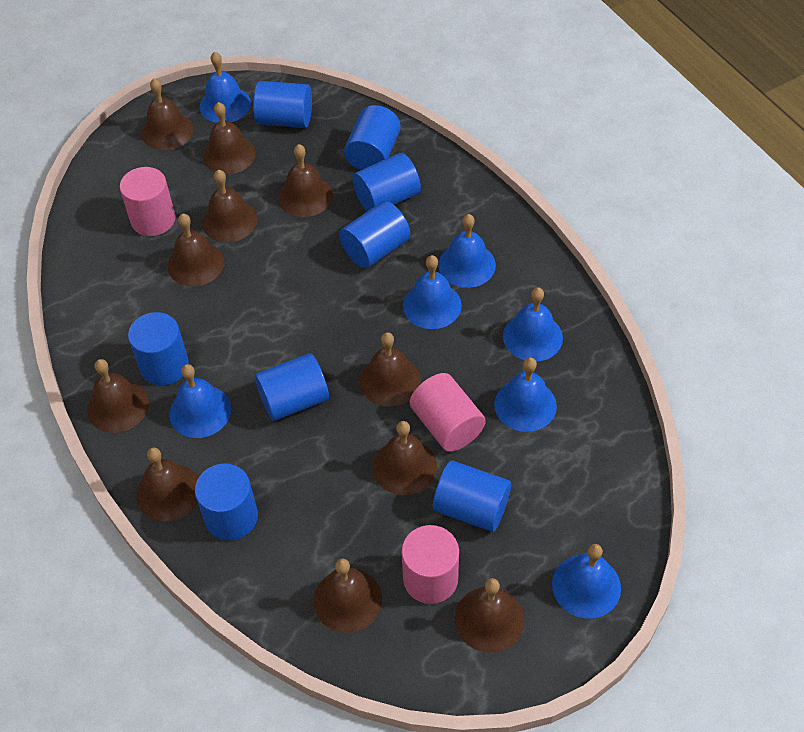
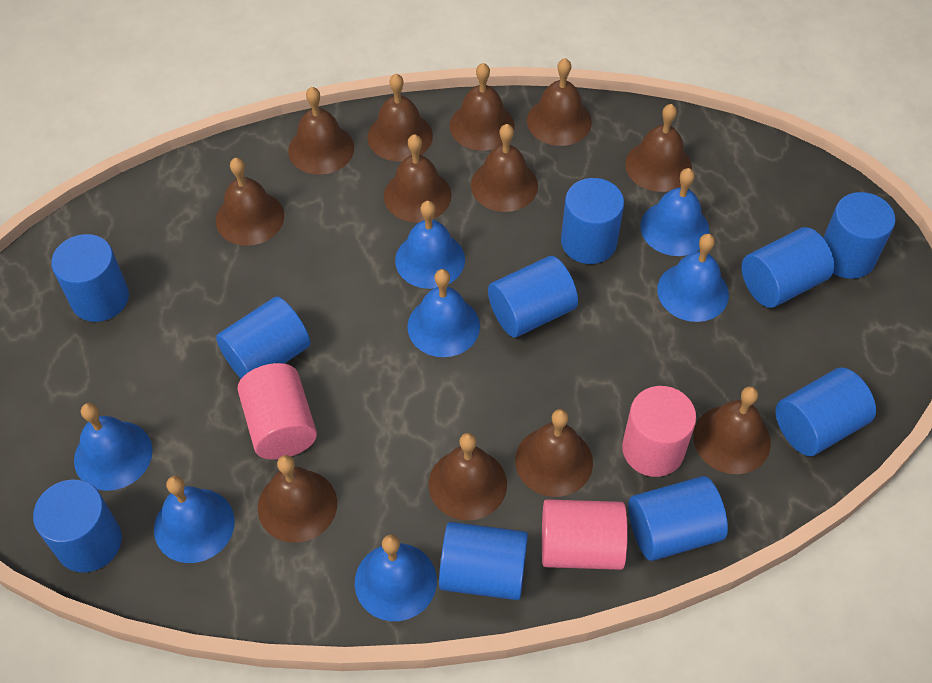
blue cylinder: [128,312,189,386] [195,463,258,541] [253,81,312,128] [255,353,329,421] [339,201,410,269] [344,105,401,171] [353,153,421,211] [433,460,511,532] = 8 -> [33,479,122,572] [51,234,129,322] [216,296,310,378] [439,522,528,600] [488,256,578,337] [561,178,624,264] [628,476,728,561] [742,227,834,308] [775,368,876,456] [823,192,895,279] = 10
brown bell: [87,359,149,433] [137,447,198,522] [141,78,194,150] [168,213,224,287] [202,170,257,242] [203,102,256,174] [279,144,333,217] [314,559,382,633] [359,332,421,407] [373,421,437,495] [454,578,524,653] = 11 -> [216,158,284,246] [258,455,337,543] [288,87,354,175] [367,74,433,161] [384,134,451,222] [429,433,507,520] [450,63,515,151] [471,124,538,212] [515,409,593,497] [527,58,592,146] [625,104,692,192] [693,386,771,474] = 12

